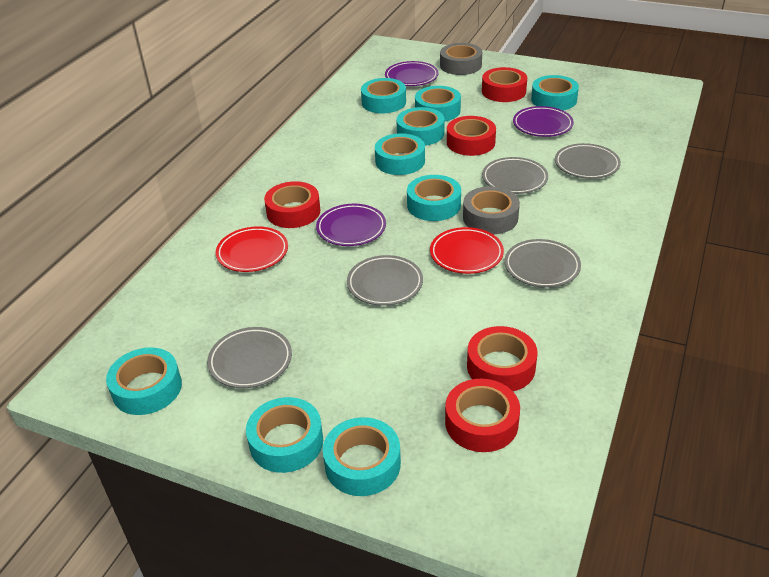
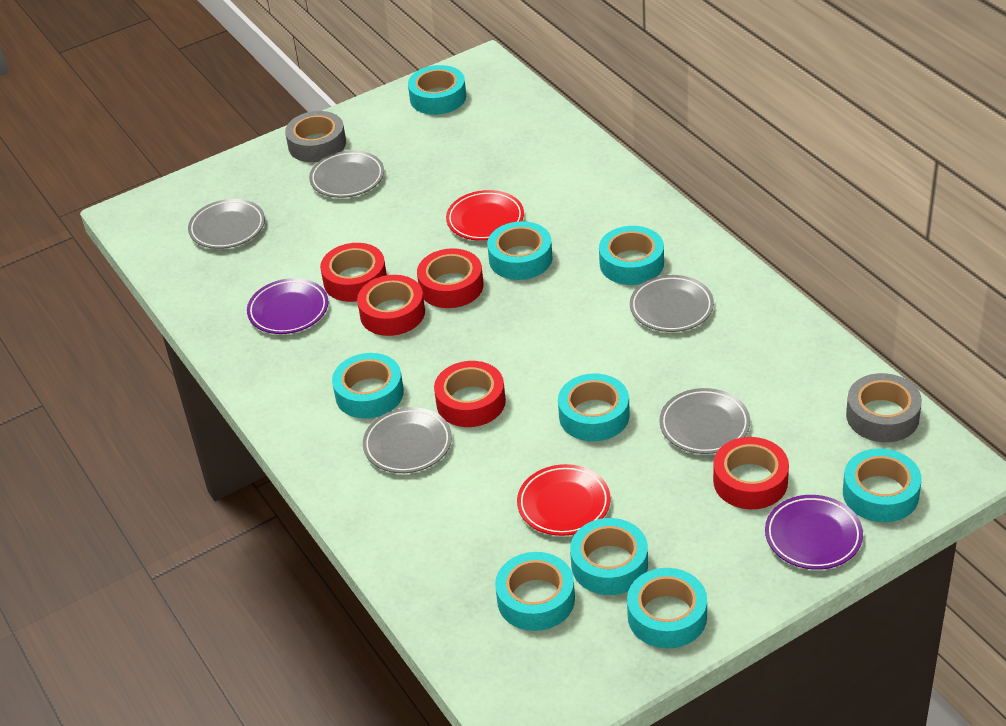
purple plate: [316,204,386,246] [385,61,439,86] [513,106,574,137] = 3 -> [247,278,328,334] [765,495,863,570] = 2

